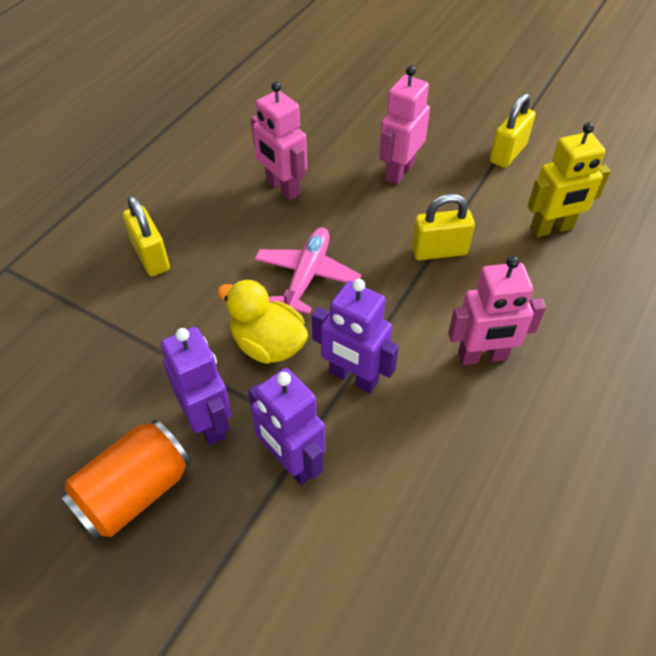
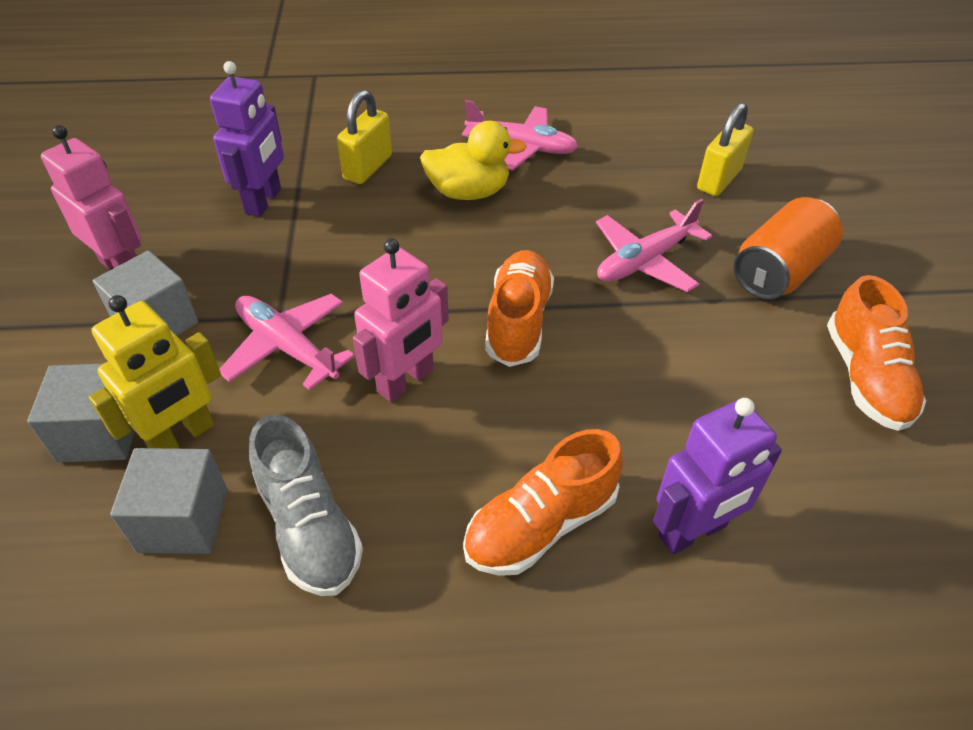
grey cube: none = 0 -> [27,364,135,463] [93,250,198,336] [110,448,227,554] = 3
grey shoe: none = 0 -> [249,415,363,596] = 1
orange shoe: none = 0 -> [463,429,623,576] [485,250,554,367] [827,275,926,431] = 3
pink plane: [255,227,361,314] = 1 -> [219,294,355,390] [462,100,578,170] [596,199,712,292] = 3
pink robot: [251,81,307,200] [379,65,430,185] [448,256,546,365] = 3 -> [41,125,141,269] [353,238,449,403] = 2
purple robot: [161,327,232,445] [248,368,325,485] [312,279,399,393] = 3 -> [210,61,284,217] [653,398,782,554] = 2
yellow padlock: [123,196,170,276] [412,194,475,260] [490,93,536,168] = 3 -> [337,90,392,184] [697,103,753,196] = 2

